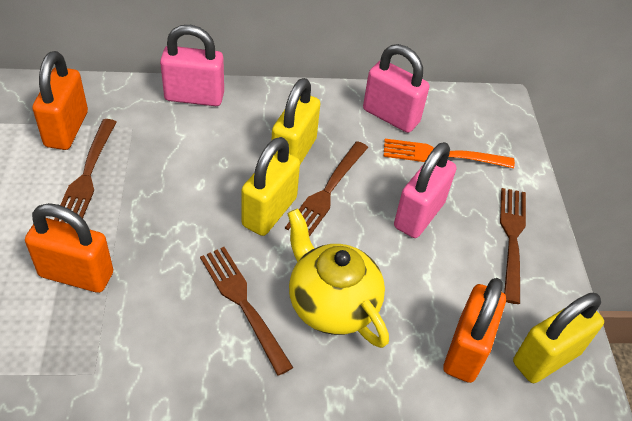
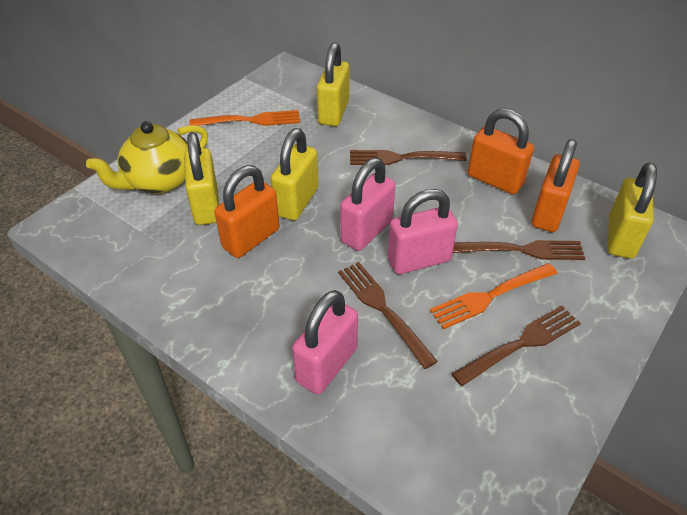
orange fork: [383,139,515,168] = 1 -> [189,110,300,126] [430,263,557,329] = 2
yellow padlock: [241,137,300,236] [271,78,320,164] [513,293,604,383] = 3 -> [184,132,219,225] [271,128,318,221] [317,42,349,126] [608,163,657,259] = 4

